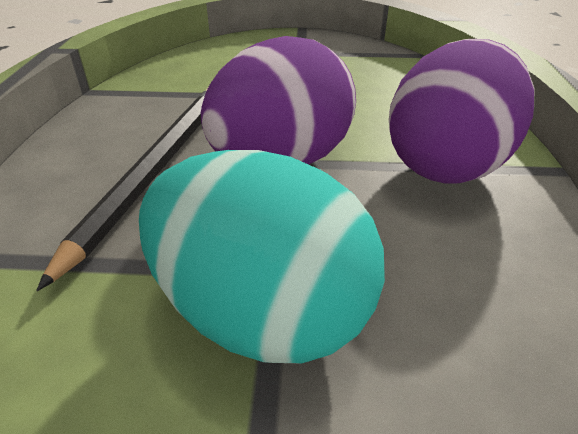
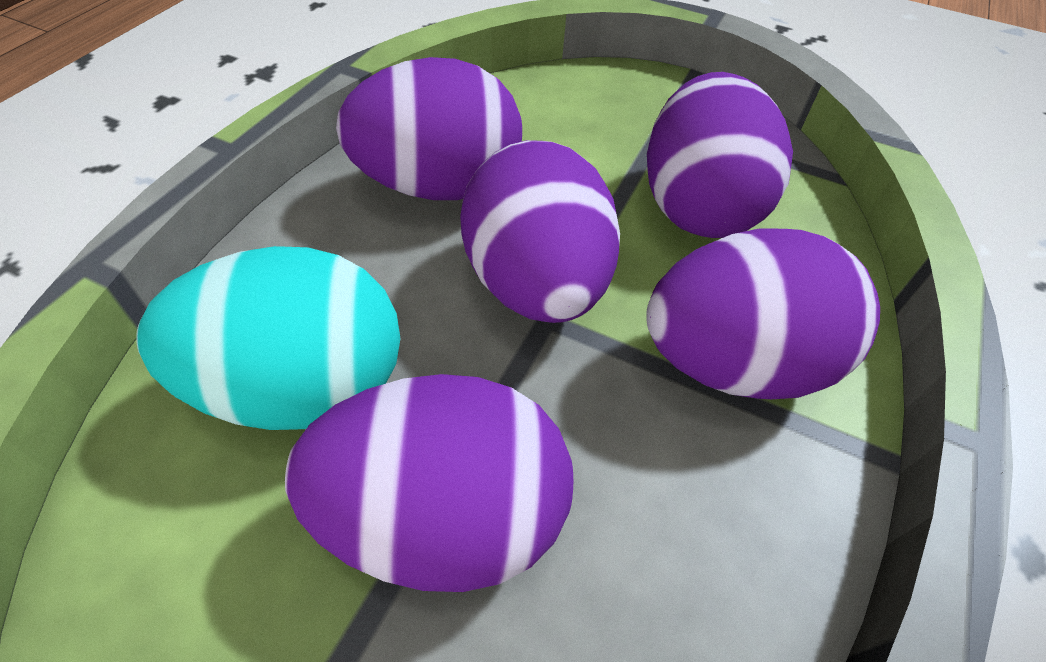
black pencil: [36,88,208,291] = 1 -> none = 0
purple egg: [201,36,356,165] [389,39,534,184] = 2 -> [285,374,573,592] [336,57,522,200] [460,140,620,323] [646,228,880,399] [647,72,793,238] = 5

